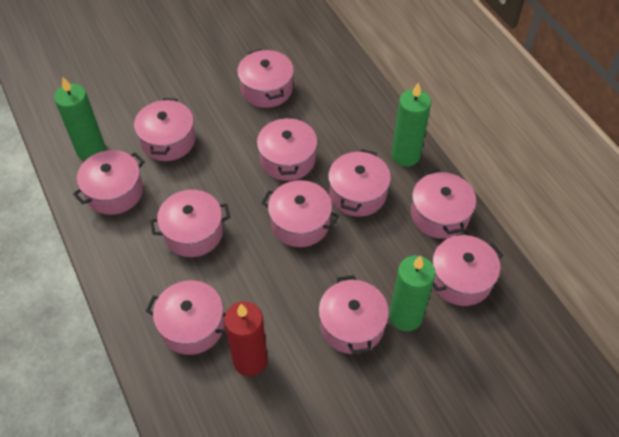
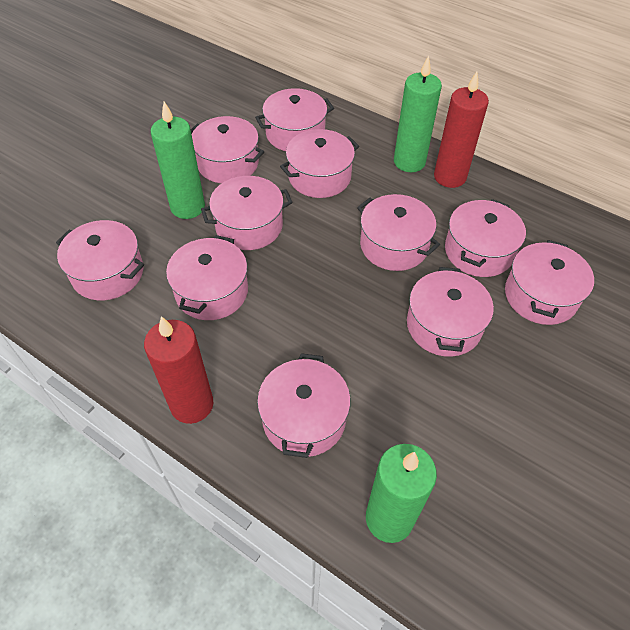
red candle: [224,301,268,376] = 1 -> [144,316,213,424] [434,72,489,188] = 2

